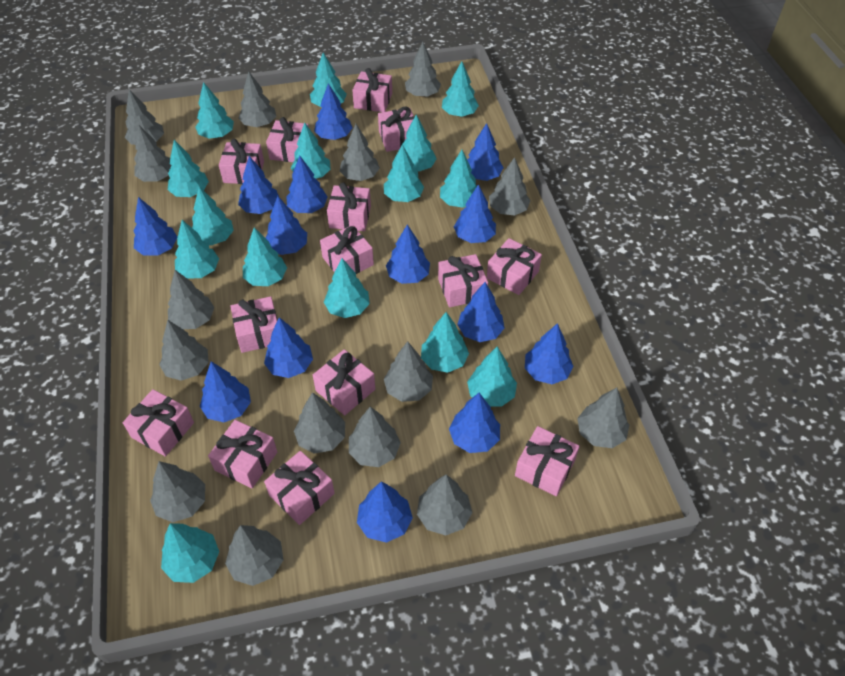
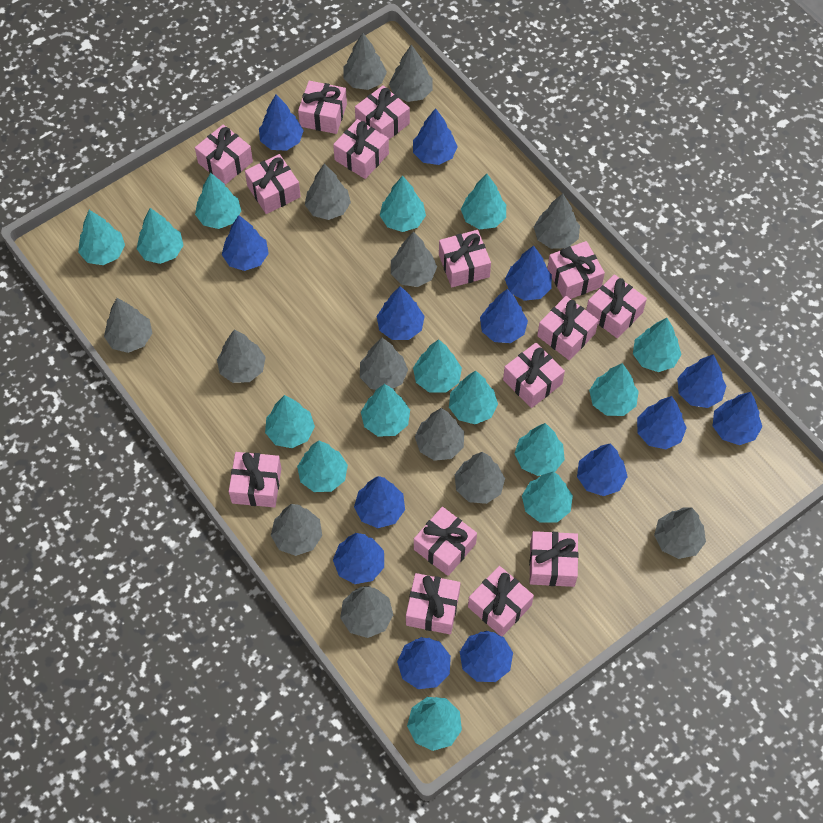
grey tree: [125,89,164,145] [134,124,172,182] [150,461,205,522] [159,320,209,381] [168,270,214,329] [225,525,283,586] [238,71,276,127] [294,392,345,454] [340,124,380,181] [349,407,401,467] [384,341,433,402] [405,42,441,97] [417,475,472,535] [489,157,531,215] [577,388,629,448] = 15 -> [104,298,152,353] [217,329,266,383] [271,504,322,556] [305,163,351,220] [340,586,393,638] [343,33,387,90] [360,338,408,390] [389,44,433,102] [391,232,437,287] [415,408,464,461] [454,452,505,504] [534,194,580,249] [654,507,706,559] = 13
pink gift: [123,389,194,457] [208,420,277,488] [219,139,264,184] [231,296,277,353] [264,451,335,525] [266,117,309,162] [313,349,375,415] [320,225,374,274] [327,182,371,231] [352,68,392,112] [378,107,414,152] [438,254,488,307] [487,238,542,295] [515,426,580,496] = 14 -> [195,124,253,185] [229,452,281,508] [245,154,301,214] [298,81,347,134] [333,119,389,179] [355,85,410,139] [406,573,460,634] [414,507,477,576] [439,230,491,287] [468,566,534,636] [503,343,565,408] [529,531,579,587] [537,296,598,360] [547,241,605,299] [586,274,647,338] = 15

